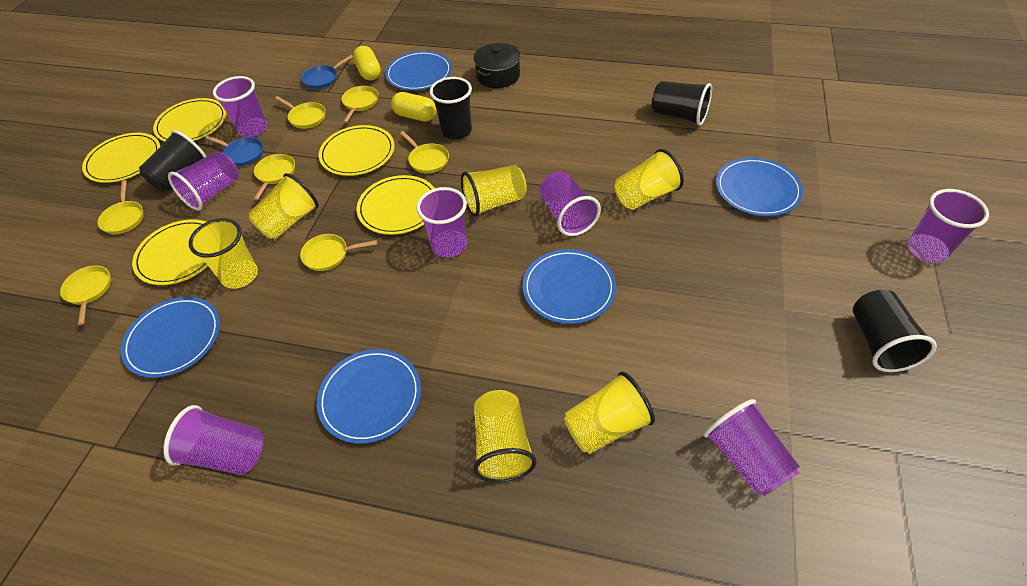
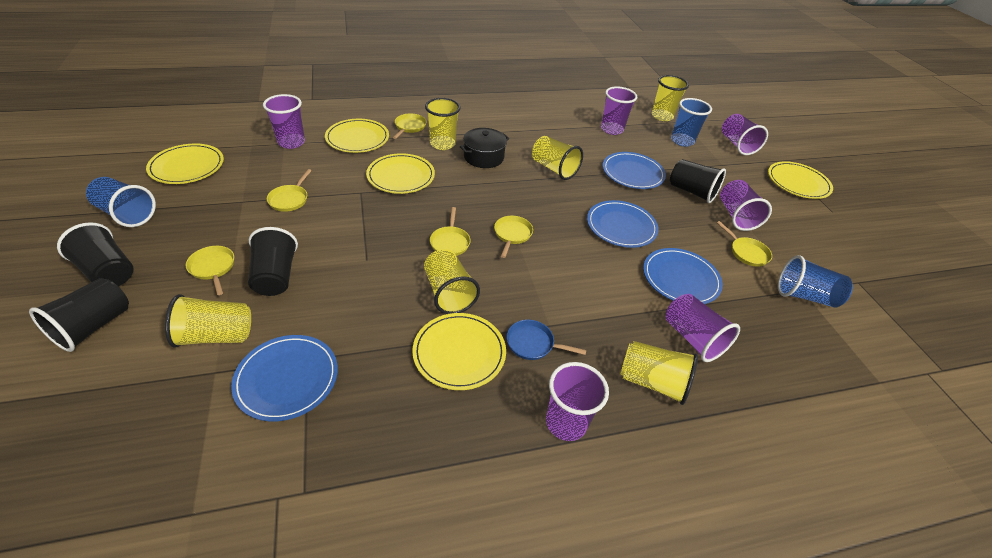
blue cup: none = 0 -> [86,177,156,227] [671,98,712,147] [778,255,853,308] = 3
blue pan: [205,135,263,166] [301,55,353,89] = 2 -> [507,320,587,360] = 1
blue plate: [121,297,220,378] [317,349,421,444] [385,51,452,91] [522,249,616,324] [716,157,803,216] = 5 -> [231,335,338,421] [587,200,659,248] [603,152,666,189] [643,248,723,304] = 4
purple cup: [163,405,264,475] [168,151,239,211] [213,76,267,137] [416,187,467,257] [540,172,601,236] [703,399,800,496] [907,189,989,263] = 7 -> [263,94,305,149] [546,362,609,441] [601,86,637,135] [666,294,740,362] [720,180,772,231] [722,114,768,155] = 6
yellow capsule: [353,46,381,81] [391,92,437,122] = 2 -> none = 0
yellow pan: [60,265,111,325] [98,180,144,235] [254,154,295,200] [275,96,325,129] [300,234,377,271] [342,86,378,123] [400,131,449,174] = 7 -> [186,246,234,295] [267,169,312,212] [393,113,427,139] [430,207,471,256] [494,215,533,258] [717,221,772,267] = 6

